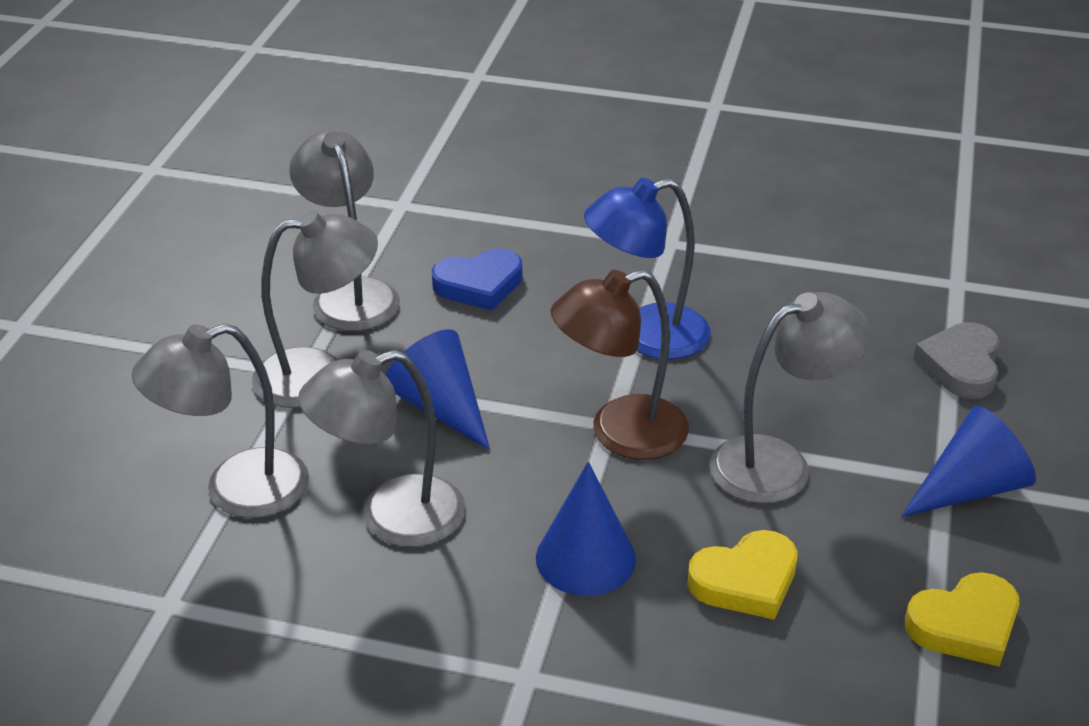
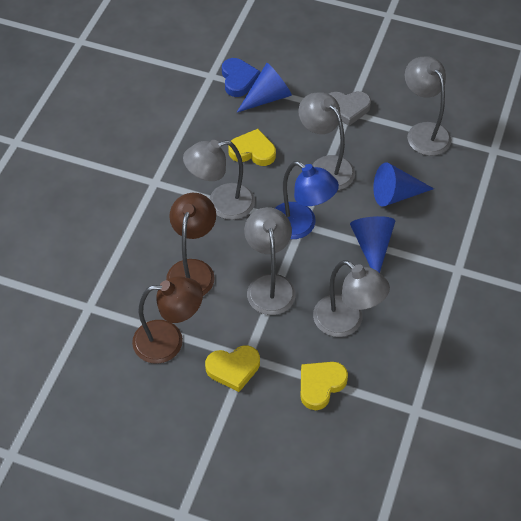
brown lamp: [551,270,689,460] = 1 -> [132,276,203,364] [166,193,216,296] = 2
yellow heart: [687,530,798,620] [905,572,1020,667] = 2 -> [205,345,260,392] [228,129,276,166] [301,362,348,410] = 3

